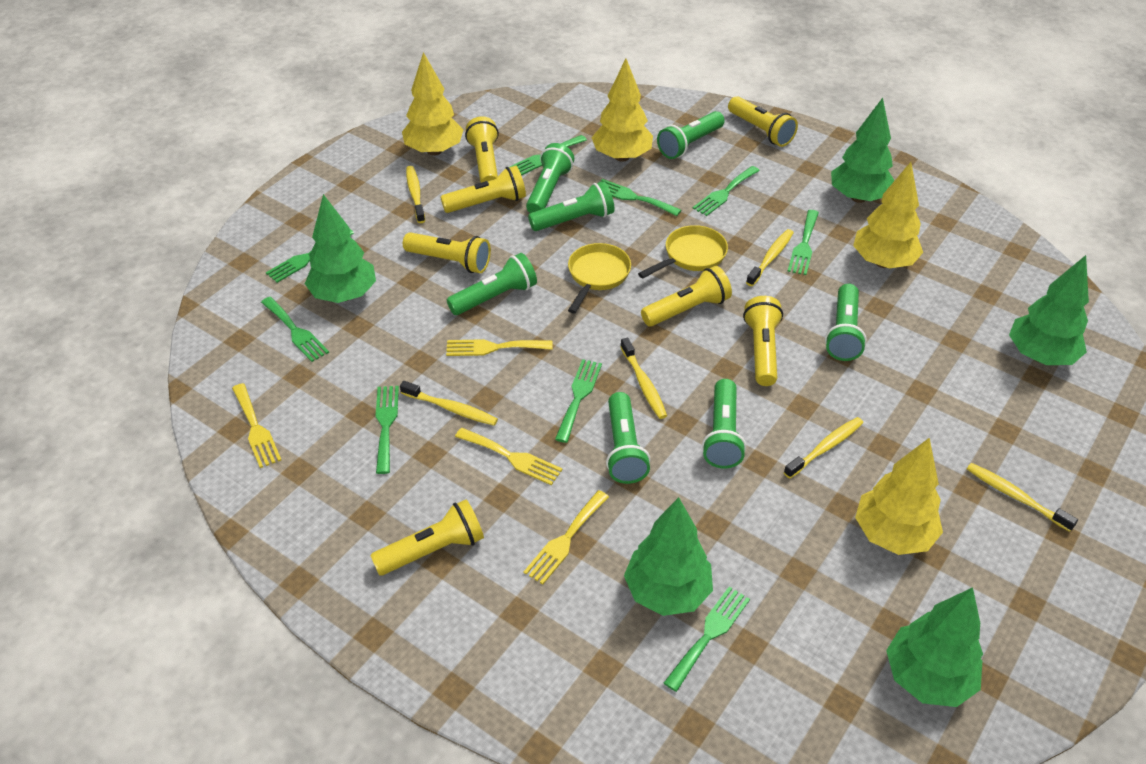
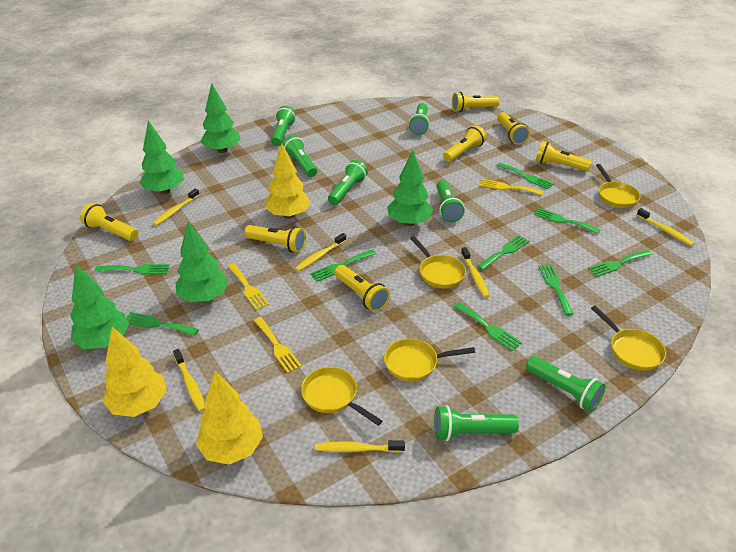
yellow fork: [232,383,281,468] [446,339,553,356] [455,428,563,485] [523,490,609,585] = 4 -> [227,263,269,310] [254,317,302,373] [480,179,543,195] = 3
yellow pan: [568,243,631,313] [638,225,728,278] = 2 -> [301,367,382,426] [384,338,475,382] [410,236,466,289] [591,306,666,371] [596,164,641,208] = 5
yellow tree: [402,52,463,156] [591,59,653,162] [853,162,923,268] [855,437,943,555] = 4 -> [102,327,167,417] [196,371,263,464] [265,144,311,219] = 3

